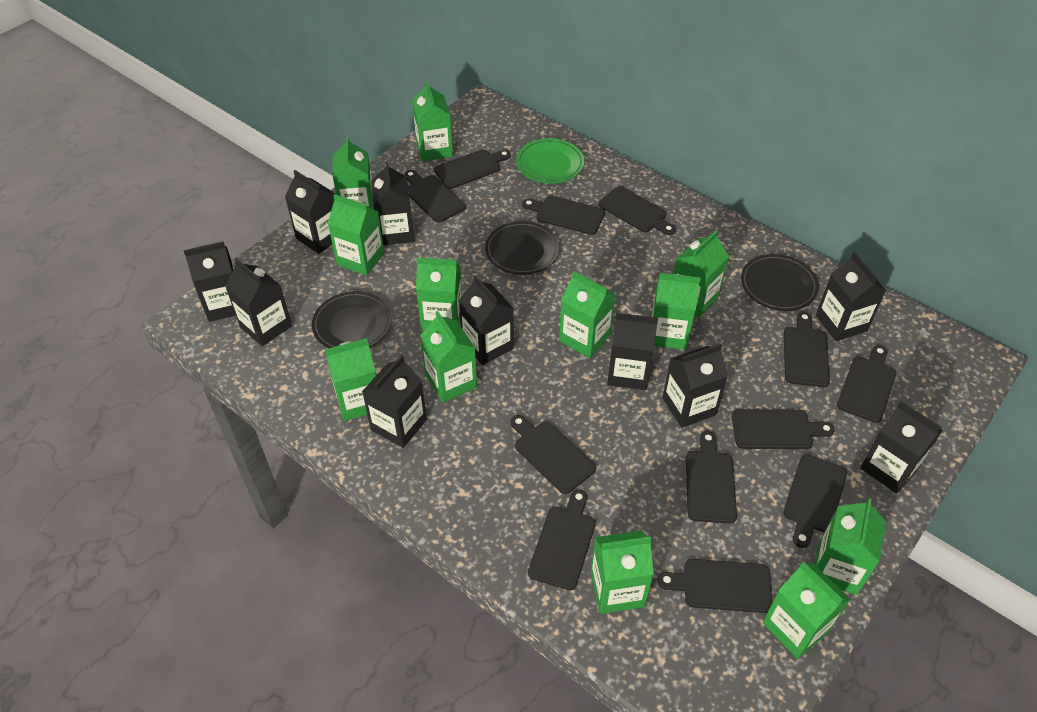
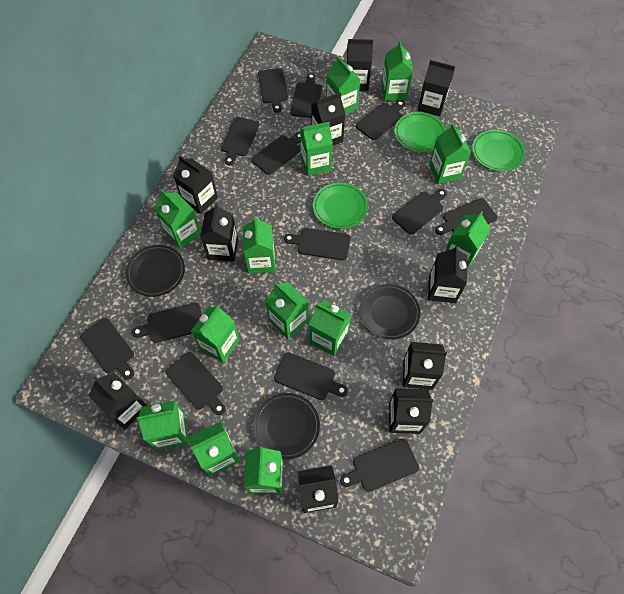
black cutting board: [404,170,466,223] [434,149,511,189] [511,415,596,494] [522,196,605,235] [528,490,596,590] [599,186,676,235] [657,559,773,613] [686,431,737,523] [731,410,835,449] [783,454,847,548] [784,312,830,387] [837,345,896,423] = 12 -> [80,318,134,380] [132,303,202,343] [166,352,226,415] [221,117,259,166] [252,132,301,175] [258,68,288,113] [274,352,348,400] [284,228,350,260] [290,73,322,118] [340,438,419,492] [356,100,405,140] [392,189,447,235] [435,198,497,235] = 13
green carton: [325,338,376,421] [328,194,385,275] [333,136,374,210] [412,81,453,162] [416,257,462,330] [420,311,477,403] [559,271,616,358] [591,530,654,614] [652,273,700,350] [673,230,729,318] [763,562,851,659] [814,498,886,595] = 12 -> [137,400,189,450] [154,190,201,249] [189,421,240,476] [191,306,240,363] [243,216,275,274] [243,447,283,494] [265,282,309,339] [300,122,333,176] [309,300,351,356] [326,56,360,114] [382,41,413,101] [429,123,471,184] [445,211,491,269] = 13
green plate: [516,138,584,184] = 1 -> [313,182,368,229] [395,112,446,152] [472,130,525,172] = 3

